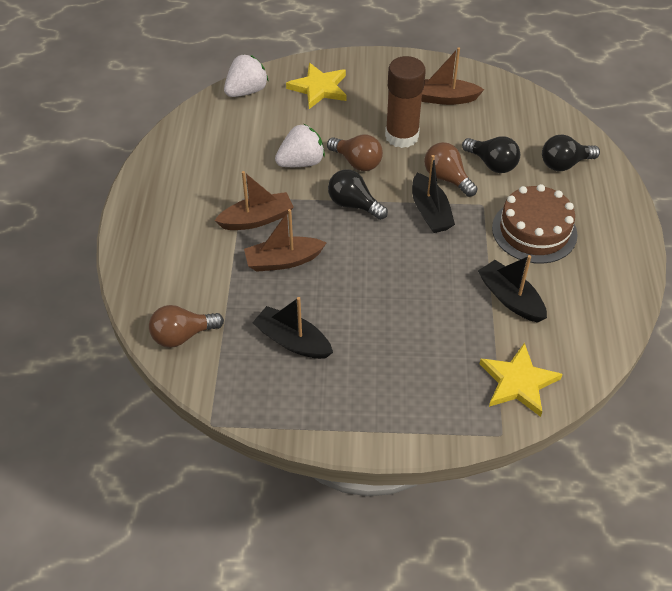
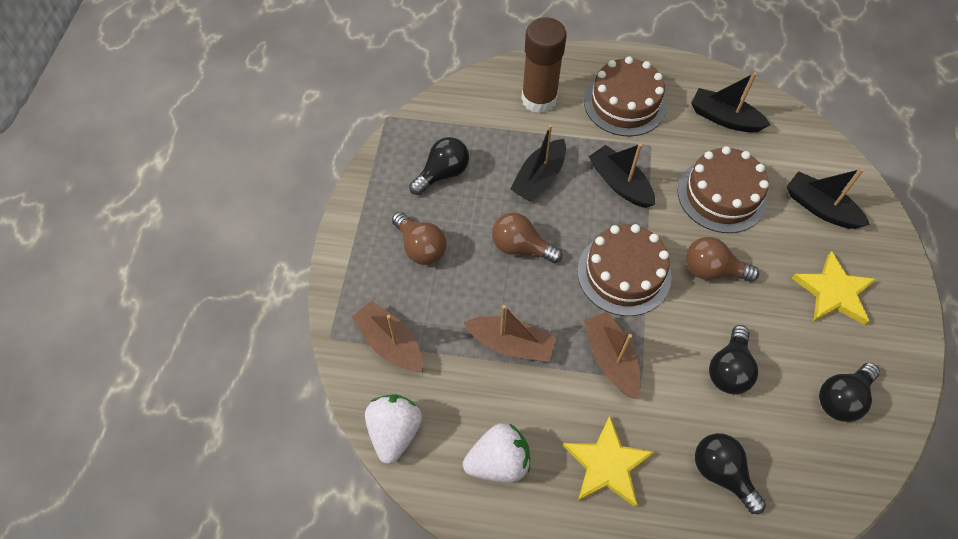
black boat: [253,297,333,359] [412,155,455,233] [478,255,547,323] = 3 -> [510,125,566,201] [589,143,655,208] [691,72,771,132] [787,168,870,229] = 4
black light bulb: [328,169,388,220] [462,136,520,173] [542,134,600,171] = 3 -> [409,137,469,195] [695,433,766,514] [709,325,758,394] [819,363,880,422] = 4
brown cake: [492,184,578,264] = 1 -> [577,224,671,316] [584,57,667,136] [678,146,769,233] = 3

